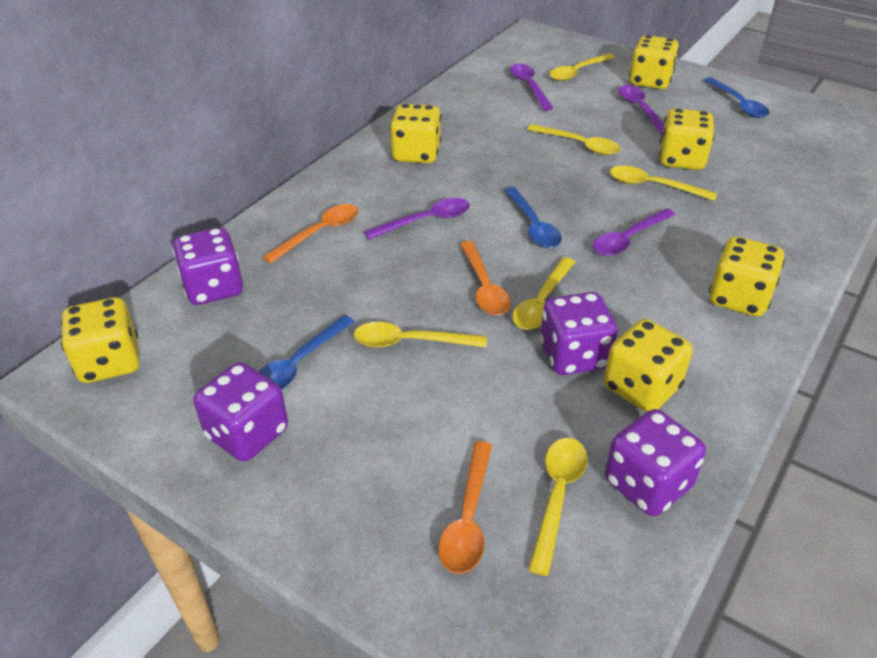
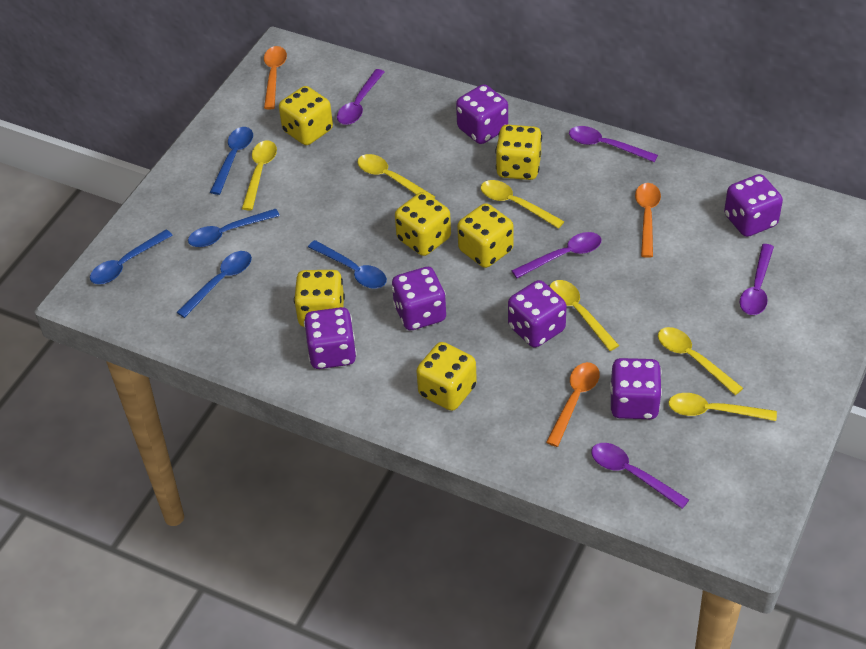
blue spoon: [258,315,355,390] [504,187,562,248] [704,77,770,118] = 3 -> [90,230,173,284] [177,251,252,318] [188,209,280,247] [210,127,253,195] [308,240,387,289] = 5
purple dice: [173,227,243,305] [194,362,288,462] [540,292,618,375] [605,409,706,516] = 4 -> [304,307,357,369] [392,267,446,330] [456,84,508,144] [508,280,566,347] [610,358,662,419] [724,174,783,237] = 6
purple spoon: [364,198,470,240] [510,64,553,111] [592,208,676,256] [618,85,664,136] = 4 -> [337,69,384,125] [512,232,602,278] [569,126,658,162] [591,443,689,509] [739,244,774,315] = 5

